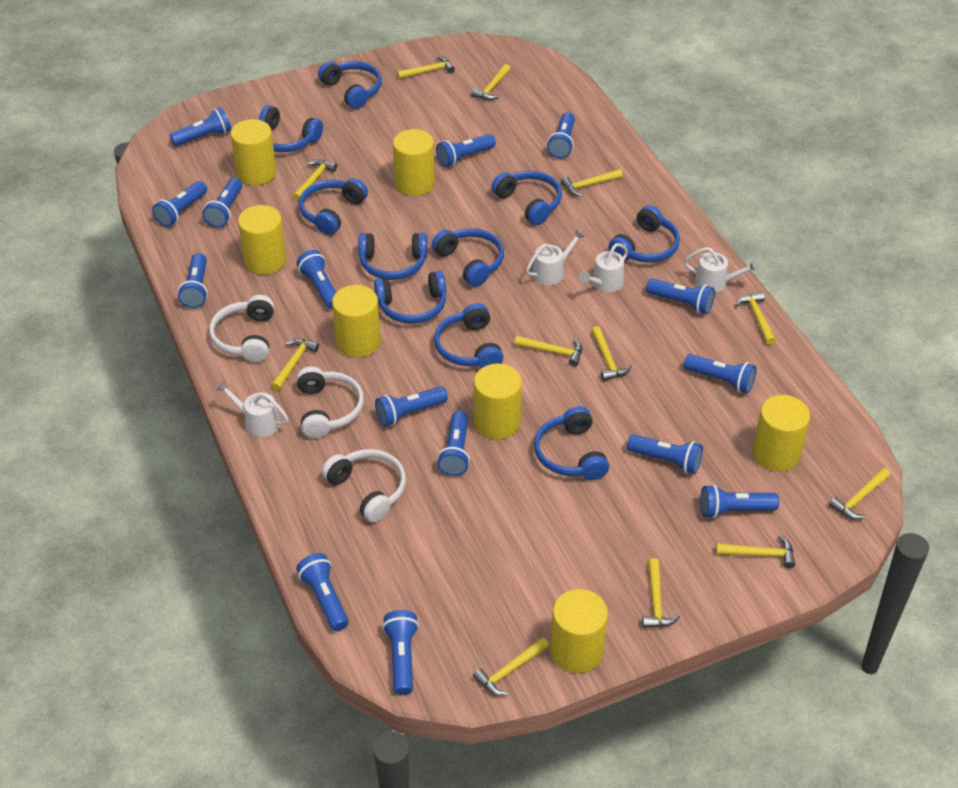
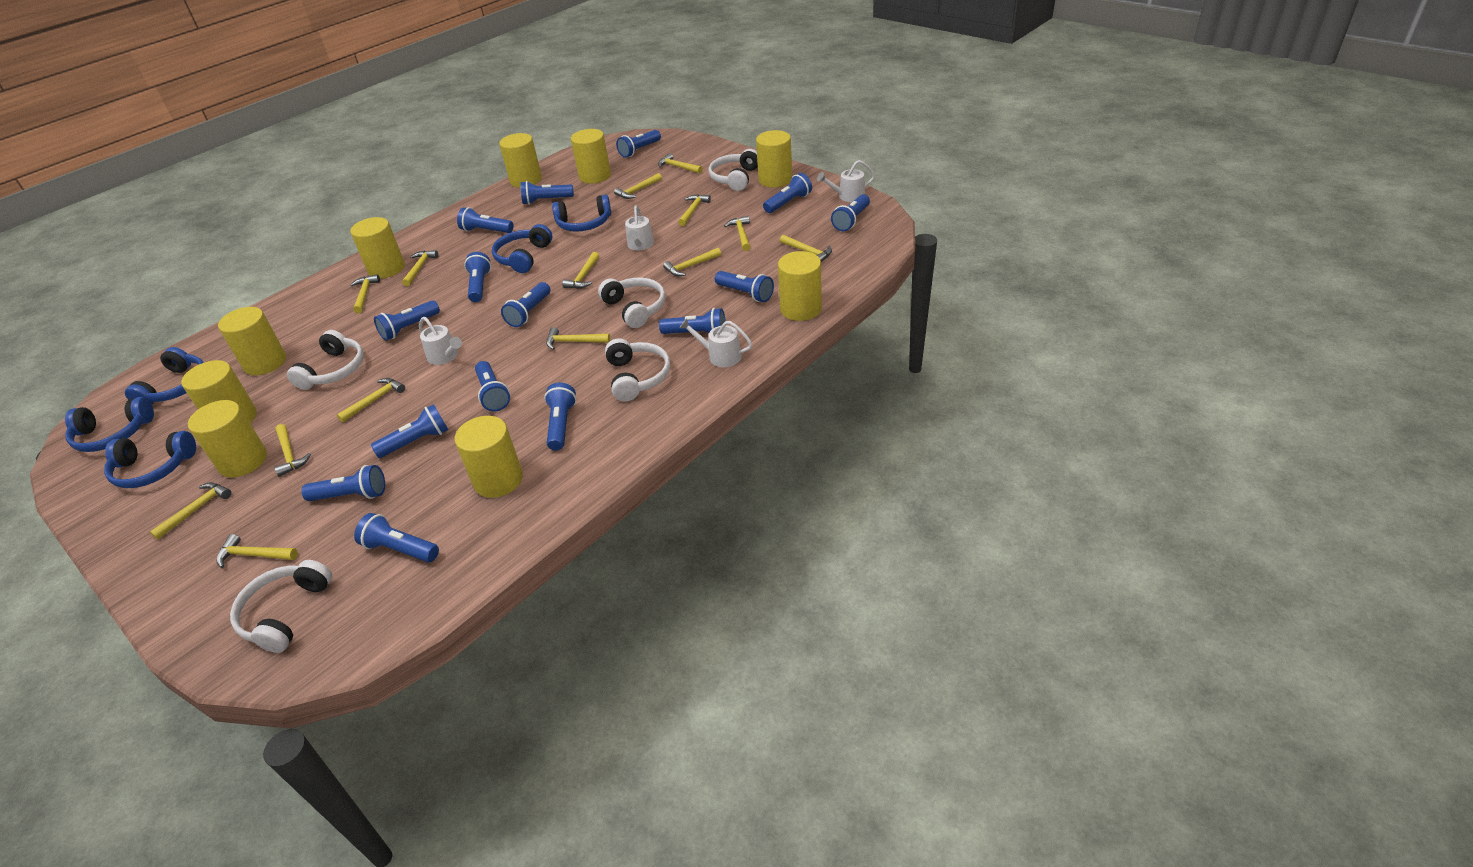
blue headphones: [259,105,323,152] [299,178,368,235] [318,61,382,109] [358,233,427,280] [374,271,446,324] [432,228,504,287] [434,303,504,368] [491,171,562,225] [534,406,609,480] [608,205,680,263] = 10 -> [65,397,154,452] [104,431,196,488] [125,347,204,404] [492,224,552,273] [552,194,611,232] = 5
white headphones: [209,295,274,362] [296,366,364,438] [322,449,406,522] = 3 -> [230,560,332,653] [287,330,364,390] [598,278,665,328] [605,338,670,401] [708,149,758,191] = 5
yellow cylinder: [231,119,277,185] [238,205,287,275] [332,285,381,358] [393,129,435,196] [474,364,522,439] [550,589,608,673] [752,395,810,472] = 7 -> [181,360,257,423] [188,400,267,478] [218,307,286,375] [350,217,405,279] [455,416,523,498] [499,133,542,188] [571,129,611,184] [756,130,792,188] [778,251,822,321] = 9
yellow hammer: [271,339,319,391] [293,160,337,201] [397,56,455,79] [472,64,511,100] [473,637,549,696] [514,336,582,367] [561,169,623,196] [591,326,632,381] [642,558,680,628] [716,535,795,568] [735,292,776,345] [829,468,890,519] = 12 -> [150,482,232,540] [216,534,298,568] [274,424,311,477] [337,378,405,423] [350,274,380,313] [402,250,438,286] [546,327,610,350] [562,252,599,289] [614,173,662,199] [658,153,703,173] [663,248,721,276] [678,194,711,226] [724,216,750,251] [780,235,832,262] = 14

